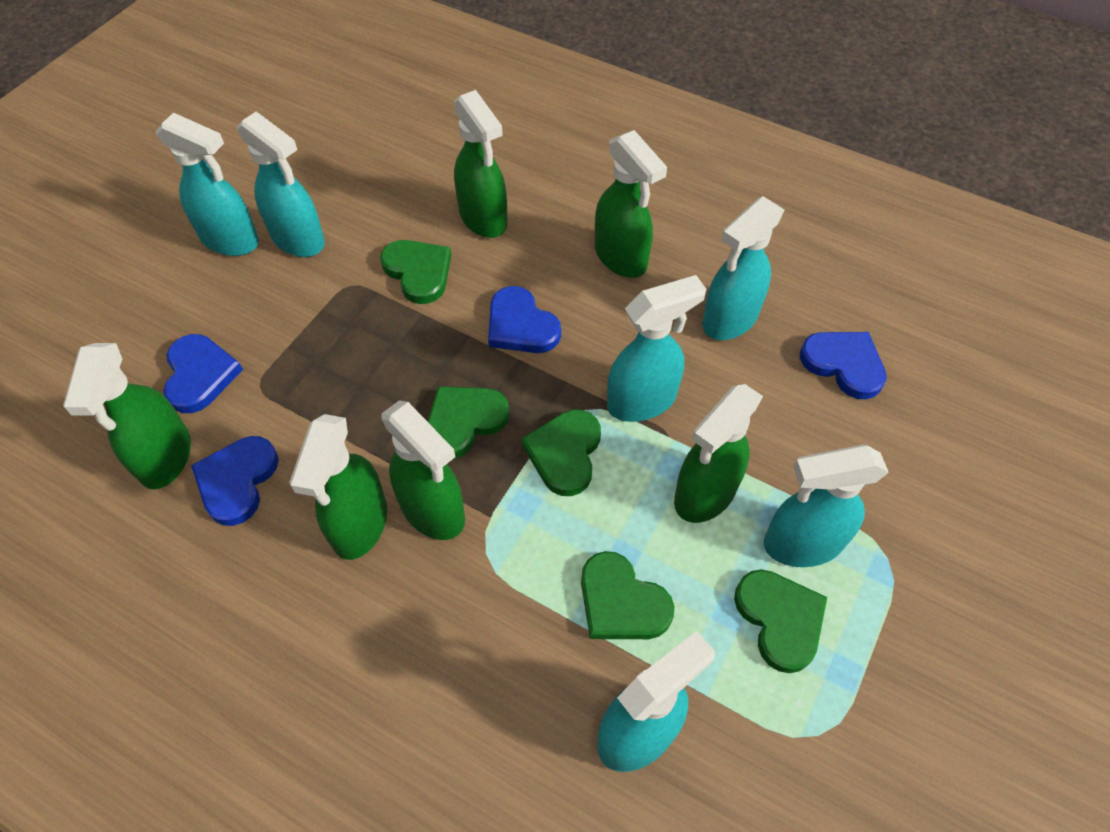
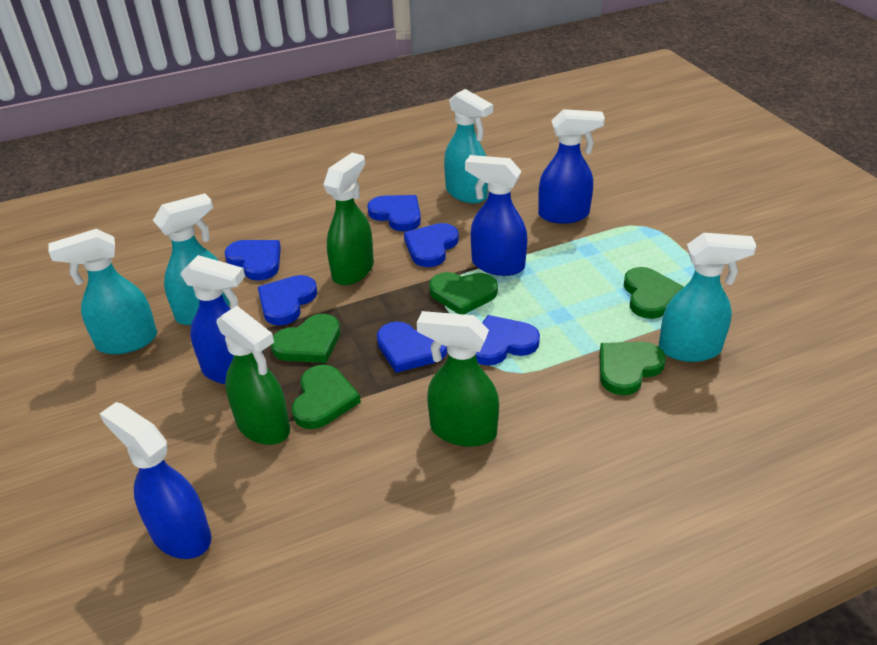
blue heart: [164,334,243,413] [191,436,279,526] [488,286,561,353] [800,332,887,399] = 4 -> [225,240,281,281] [258,275,318,326] [367,195,421,231] [377,322,447,373] [404,223,459,267] [476,315,540,366] = 6
blue spray bottle: none = 0 -> [100,402,211,559] [180,255,245,384] [465,155,527,276] [538,109,605,224] = 4
green spray bottle: [63,343,191,490] [289,414,387,560] [381,401,465,540] [454,90,507,238] [595,130,667,278] [674,384,763,523] = 6 -> [217,306,290,445] [323,153,374,285] [417,311,499,447] = 3
turquoise spray bottle: [156,113,259,256] [237,112,325,257] [597,631,715,772] [607,275,706,422] [702,196,785,340] [764,444,889,567] = 6 -> [49,229,157,354] [153,193,230,325] [444,89,493,203] [659,233,757,362] = 4

